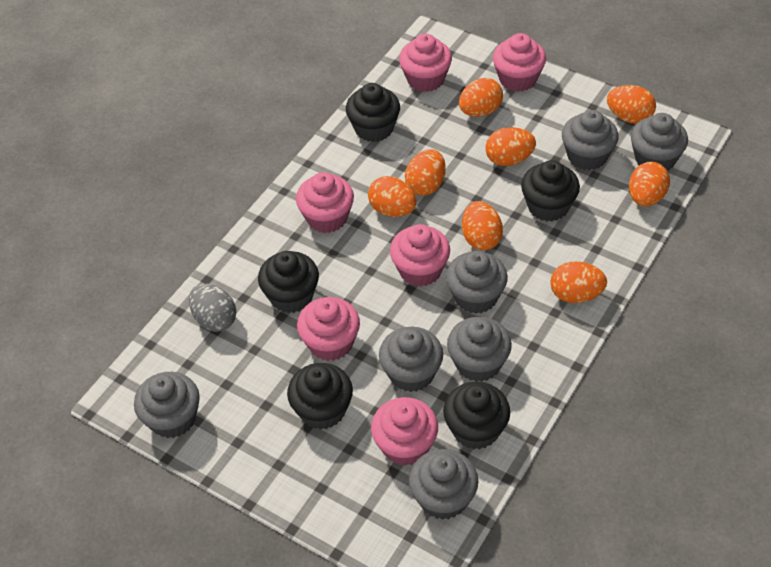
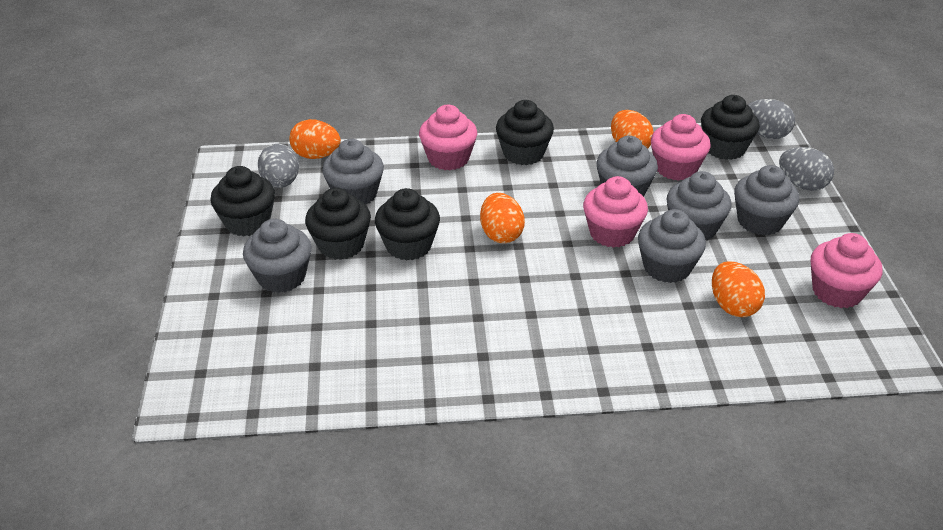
grey cupcake: [134,372,200,438] [379,327,443,392] [409,449,478,520] [446,251,508,314] [447,317,512,382] [562,110,619,170] [631,113,688,170] = 7 -> [243,219,312,293] [322,139,384,205] [596,136,658,197] [638,209,706,283] [666,171,731,240] [734,165,799,235] = 6
grey egg: [189,284,236,332] = 1 -> [258,144,299,188] [748,99,795,139] [779,147,834,191] = 3
orange egg: [368,176,416,217] [405,149,446,196] [459,78,503,117] [462,201,503,251] [485,127,536,166] [550,261,607,303] [607,85,656,124] [629,162,670,207] = 8 -> [289,119,341,159] [480,193,525,243] [611,110,654,149] [712,261,765,317] = 4
pink cupcake: [296,172,354,233] [297,297,360,361] [371,397,438,466] [390,224,450,287] [399,34,452,92] [493,33,546,92] = 6 -> [419,105,477,170] [583,176,648,248] [651,114,711,181] [811,233,882,308] = 4

